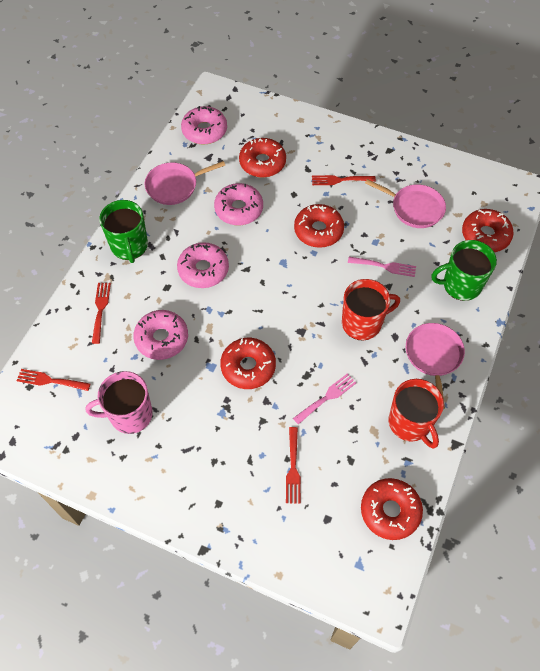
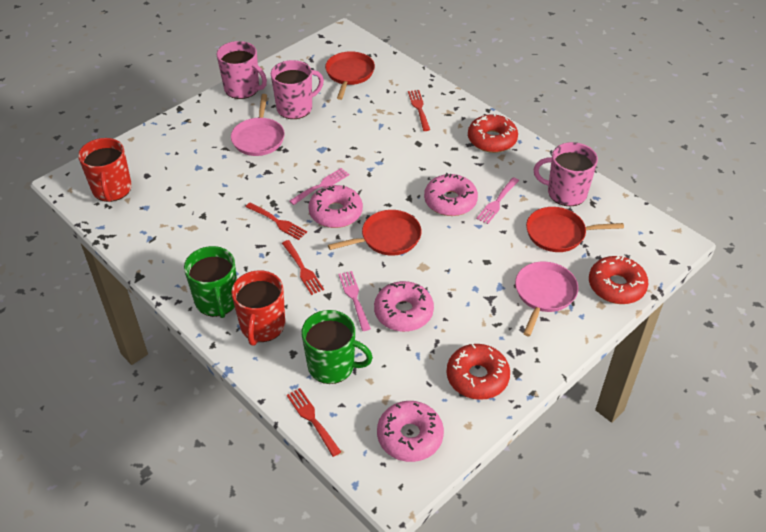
pink fork: [293,373,356,425] [348,257,416,277] = 2 -> [289,168,350,205] [338,271,371,331] [476,177,519,224] = 3
pink mug: [85,371,153,434] = 1 -> [217,41,267,99] [271,60,324,119] [534,142,598,206] = 3
pink pan: [145,161,225,205] [365,179,446,228] [406,323,465,409] = 3 -> [231,94,285,156] [515,261,578,336] = 2
red donut: [220,338,276,389] [239,138,286,178] [294,204,344,248] [361,478,423,540] [462,209,514,252] = 5 -> [447,344,510,400] [468,113,518,153] [589,255,648,304] = 3
red pan: none = 0 -> [325,51,375,100] [328,210,422,256] [526,207,624,252] = 3

